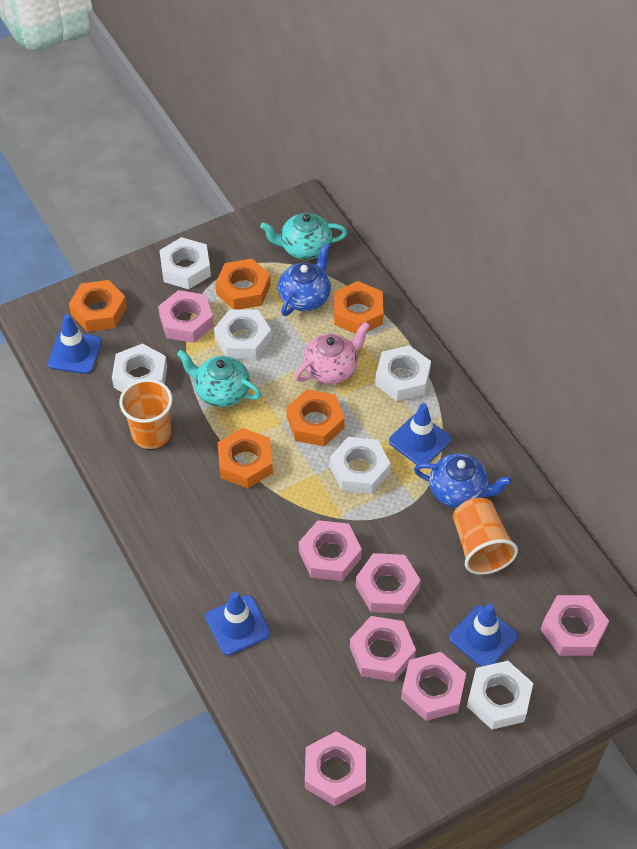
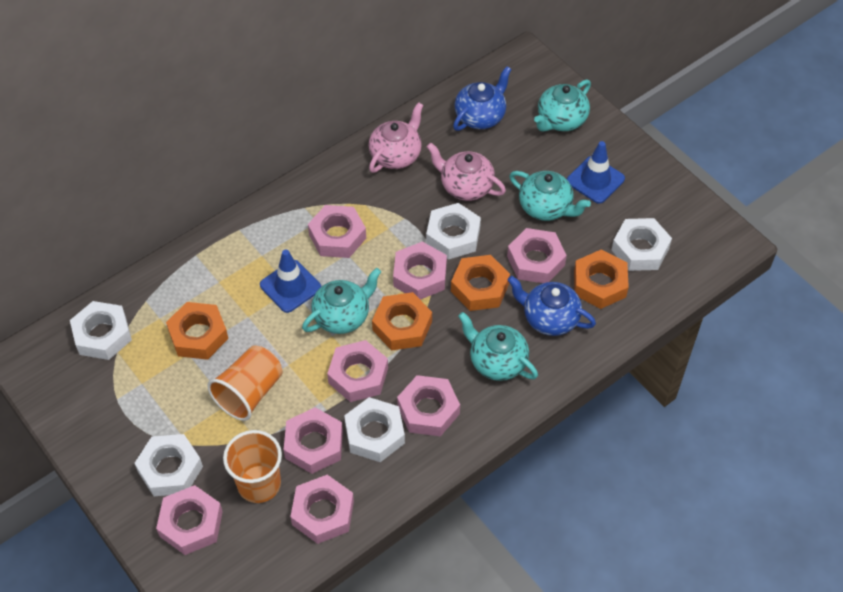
blue traffic cone: [48,314,102,374] [206,592,270,655] [389,403,451,465] [449,604,518,667] = 4 -> [260,249,321,313] [567,141,625,204] = 2
orange nut: [69,280,127,332] [215,259,271,309] [218,428,273,488] [286,389,345,446] [334,281,384,334] = 5 -> [166,302,228,360] [372,292,432,351] [451,255,510,311] [574,250,629,309] = 4
pink nut: [158,290,214,343] [299,520,362,581] [305,731,366,806] [350,616,416,682] [356,553,421,614] [401,652,466,721] [541,595,609,656] = 7 -> [156,485,223,555] [284,407,343,474] [290,475,354,544] [308,205,366,258] [327,340,388,402] [393,242,447,300] [397,375,460,436] [507,228,567,283] = 8
pink teapot: [295,322,370,384] = 1 -> [369,102,423,173] [427,143,506,201] = 2
turquoise teapot: [177,350,262,407] [260,213,347,260] = 2 -> [302,268,381,334] [458,312,538,381] [509,171,591,221] [534,80,591,131] = 4
white nut: [112,343,167,392] [159,237,211,289] [214,309,272,360] [330,437,391,494] [375,345,431,401] [467,661,533,729] = 6 -> [70,301,132,360] [134,434,203,496] [344,397,405,462] [426,203,481,260] [611,218,672,271] = 5

